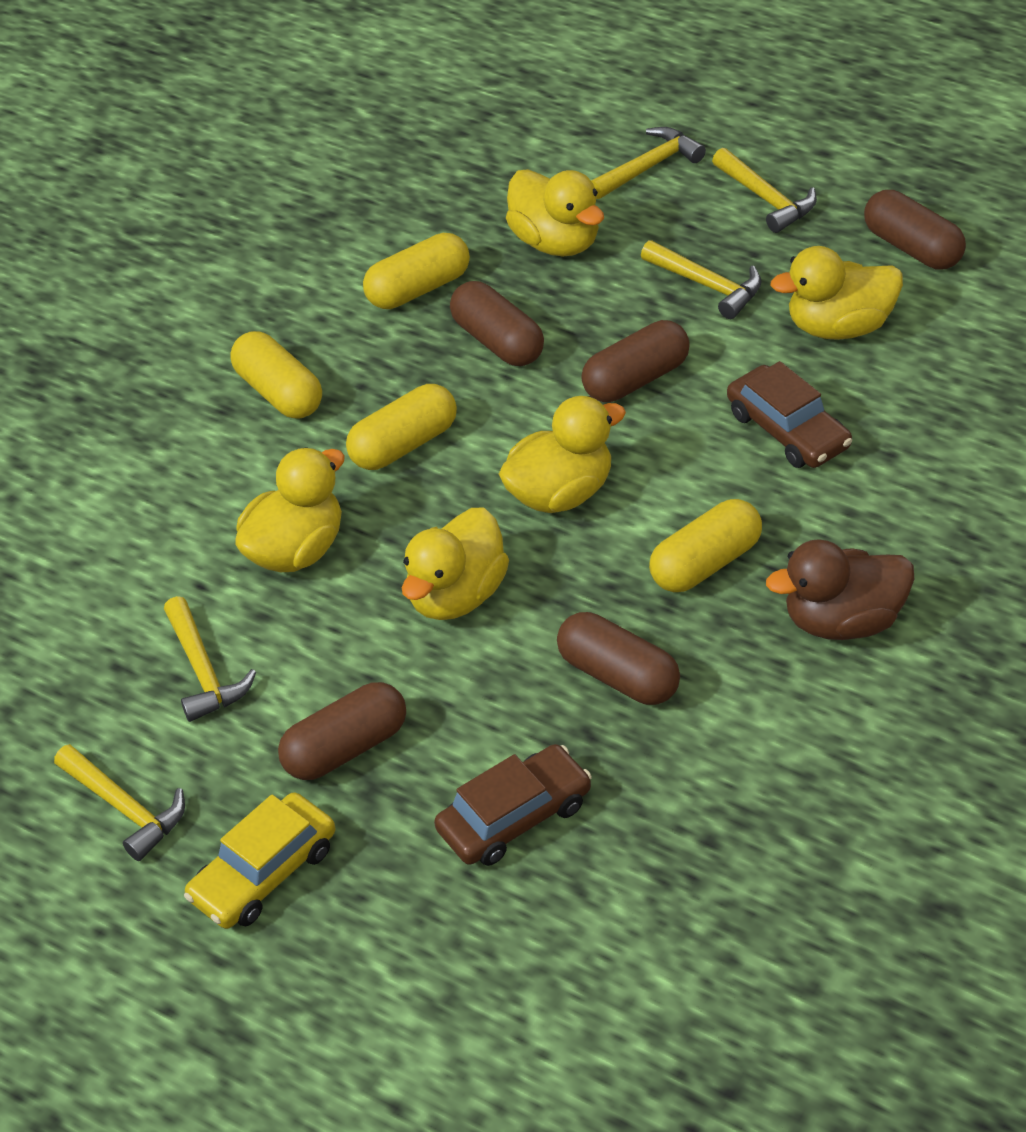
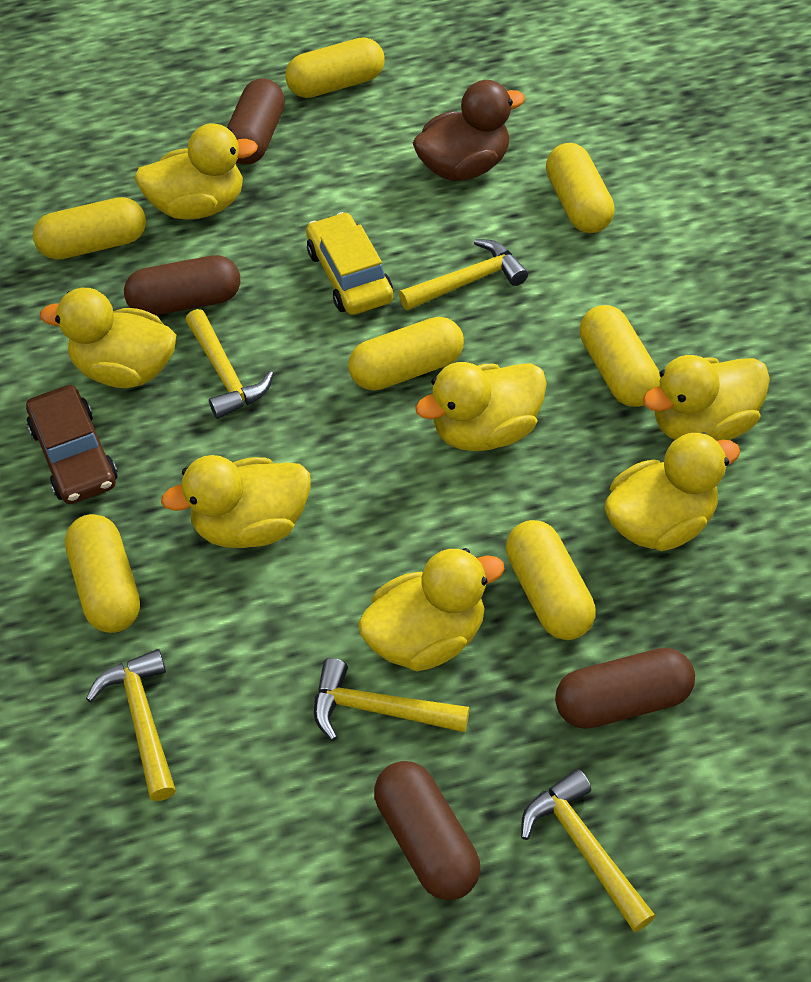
brown capsule: [278,682,406,780] [450,281,544,366] [557,612,680,705] [581,320,690,402] [864,190,966,270] = 5 -> [124,255,240,315] [227,78,285,165] [374,761,481,900] [555,648,695,729] = 4
brown car: [434,744,592,866] [727,361,852,468] = 2 -> [26,385,117,504] = 1
yellow capsule: [230,331,322,419] [346,384,457,470] [363,233,470,309] [649,499,762,592] = 4 -> [33,197,146,260] [65,514,140,633] [285,37,385,98] [348,317,464,391] [506,520,596,640] [546,143,615,233] [580,305,661,407] = 7
yellow duck: [235,447,345,572] [402,507,509,620] [499,396,626,513] [506,169,604,256] [770,246,903,340] = 5 -> [40,288,176,388] [134,123,258,220] [161,455,311,548] [358,548,505,671] [415,362,547,451] [605,432,740,551] [643,355,770,441] = 7

